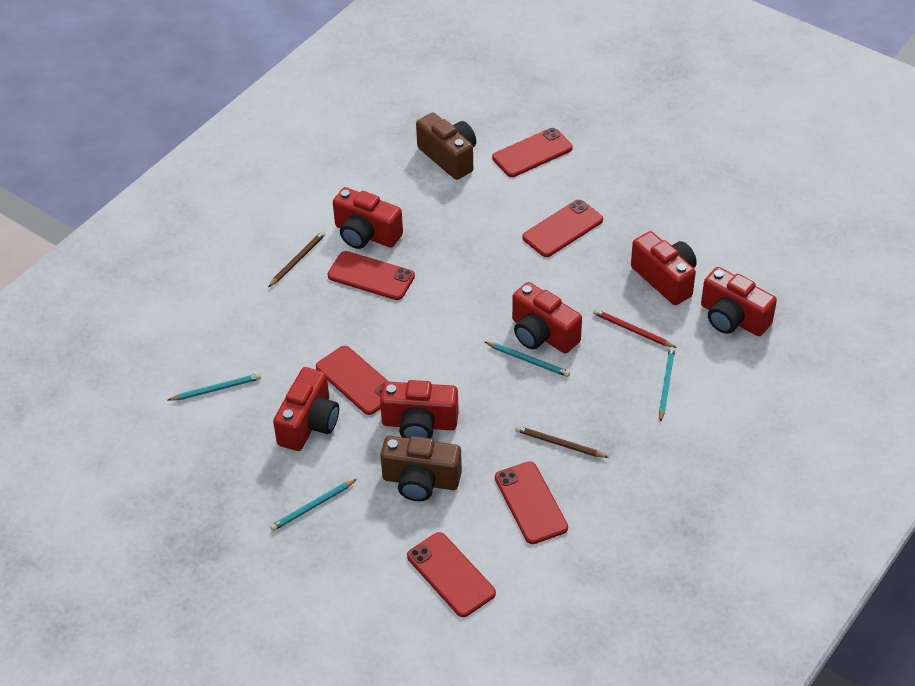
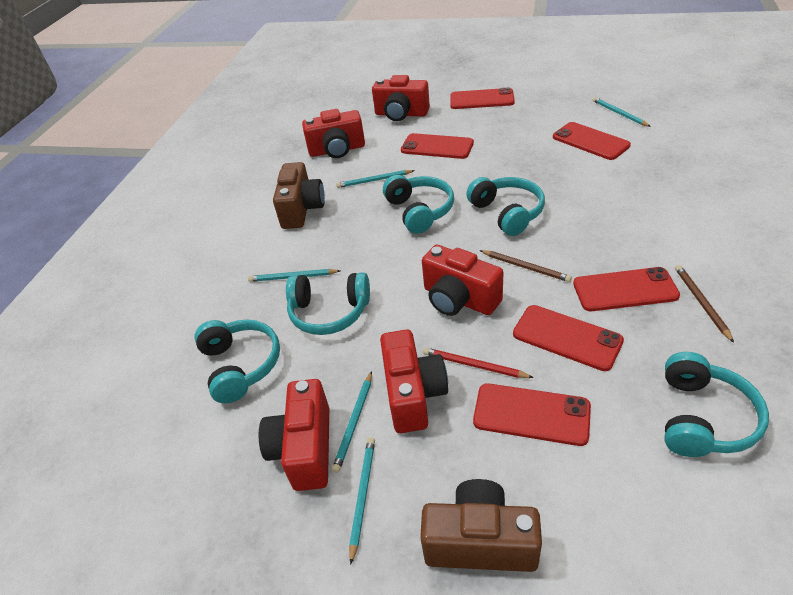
red camera: [273,367,339,451] [333,187,403,249] [380,380,459,439] [512,282,582,354] [631,231,697,305] [701,267,777,336] = 6 -> [259,379,329,491] [302,109,365,158] [372,75,430,121] [380,329,448,433] [422,245,503,316] = 5
turquoise headphones: none = 0 -> [194,319,280,403] [286,272,370,335] [383,175,454,234] [466,177,545,236] [665,352,769,457] = 5
turquoise pencil: [168,373,261,401] [270,479,357,531] [485,342,570,377] [659,347,675,422] = 4 -> [248,269,340,282] [332,371,372,473] [336,170,415,188] [349,438,375,565] [593,97,651,127] = 5

